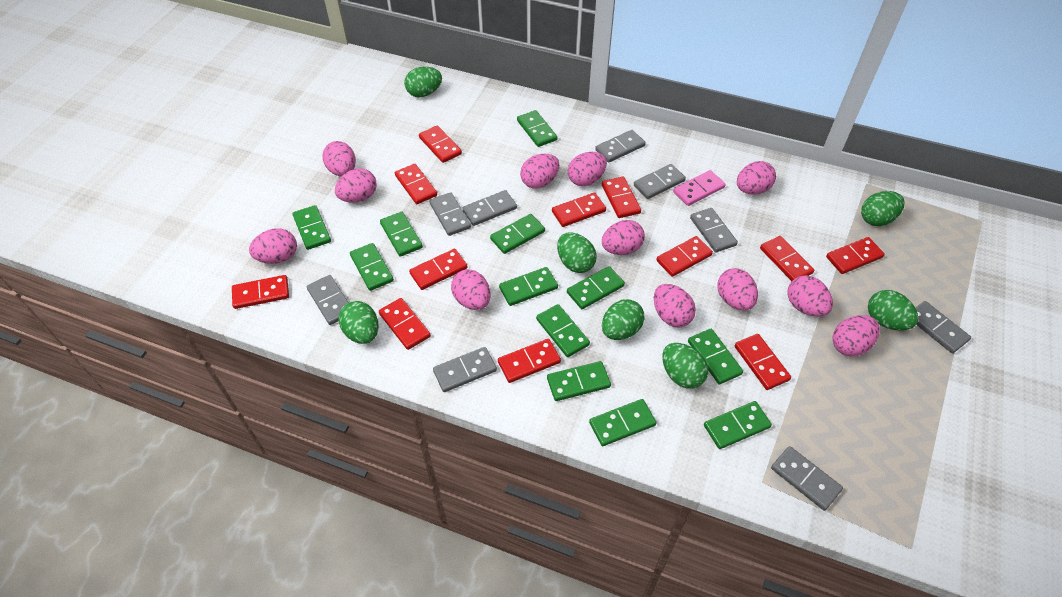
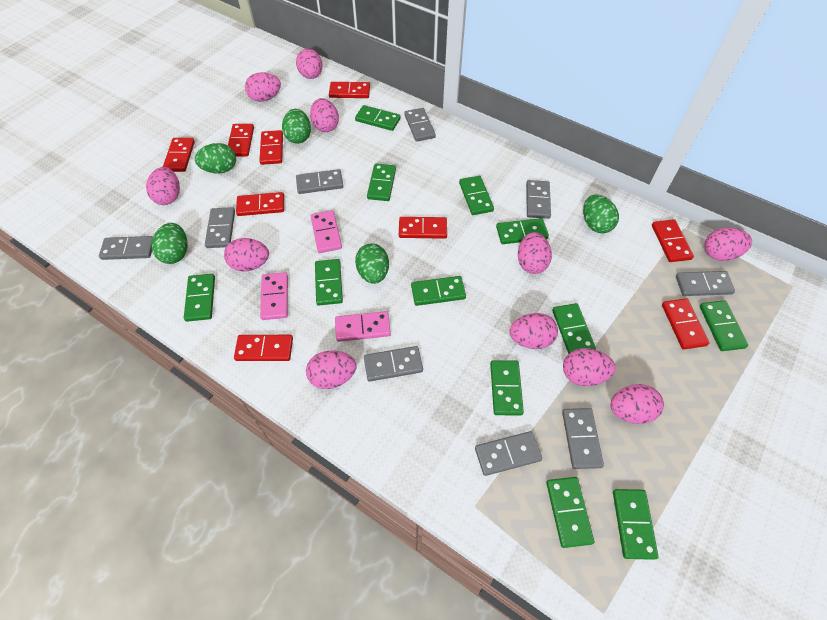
green egg: [339,301,378,344] [404,67,442,97] [557,233,597,273] [602,299,645,340] [663,343,708,389] [861,191,905,226] [868,290,918,331] = 7 -> [151,223,188,264] [195,143,236,174] [282,109,311,144] [355,243,389,284] [583,194,619,233] = 5
pink domino: [673,170,726,206] = 1 -> [260,272,288,320] [311,210,342,253] [335,311,391,342] = 3
pink egg: [249,228,297,264] [323,141,356,176] [335,168,377,203] [451,269,491,310] [520,154,559,188] [568,152,607,186] [602,220,645,255] [654,284,696,327] [717,268,758,310] [737,161,776,194] [788,275,833,317] [833,315,880,356] = 12 -> [146,167,180,205] [224,238,269,271] [245,72,281,102] [296,49,322,79] [306,351,356,389] [310,98,339,132] [509,313,558,349] [518,232,552,274] [563,348,615,386] [610,384,664,424] [704,228,752,261] = 11
red domino: [232,275,289,309] [379,298,431,350] [395,164,437,204] [409,249,468,290] [419,125,462,163] [498,339,561,383] [552,192,606,227] [602,176,641,218] [656,236,713,277] [734,334,791,390] [760,236,814,281] [826,237,885,274] = 12 -> [163,138,195,172] [228,124,254,157] [234,335,293,361] [236,192,284,216] [259,130,283,165] [329,82,370,98] [399,217,447,239] [652,219,694,262] [662,298,709,349] = 9

